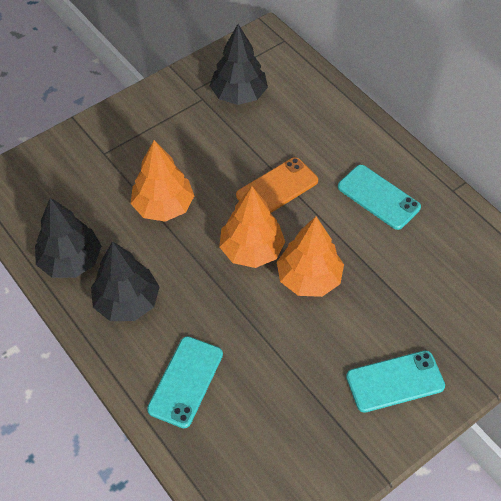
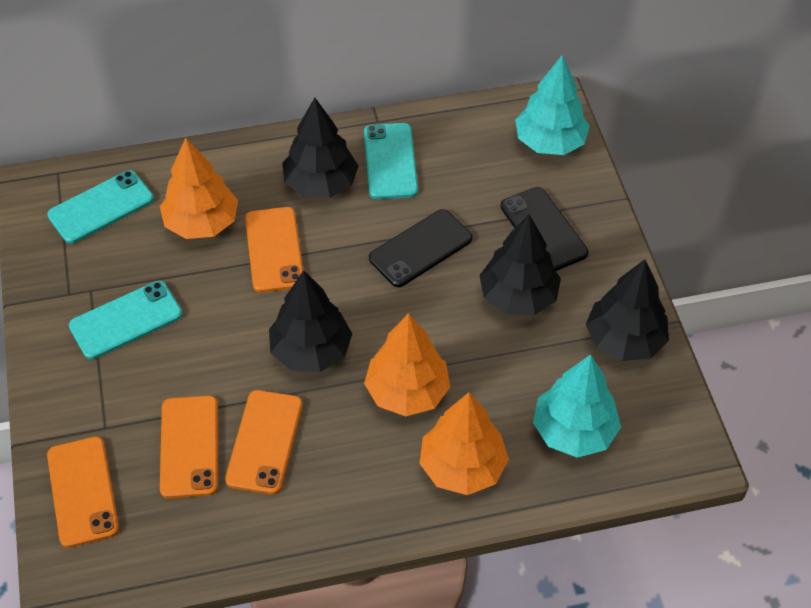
black phone: none = 0 -> [369,209,473,287] [501,187,588,271] = 2
black tree: [35,198,101,278] [91,241,160,321] [210,24,268,105] = 3 -> [269,270,352,372] [282,98,359,198] [479,214,561,315] [586,259,669,361] = 4
orange phone: [236,157,318,213] = 1 -> [47,436,119,548] [160,395,218,498] [225,390,303,495] [245,207,303,292] = 4
turquoise tree: none = 0 -> [515,55,590,155] [533,355,621,458] = 2

